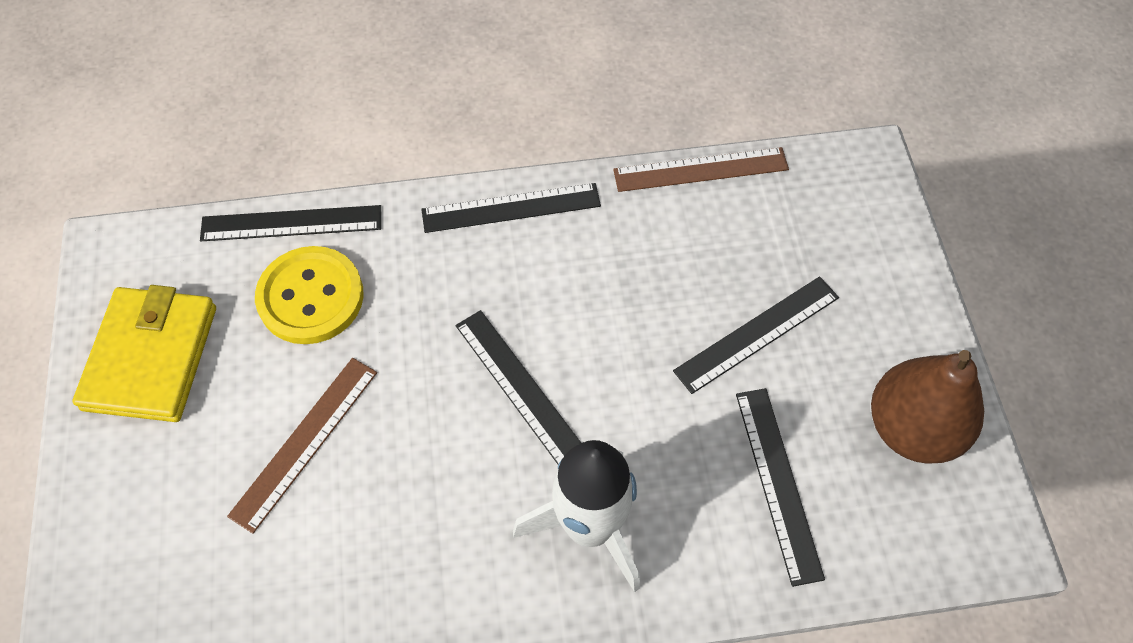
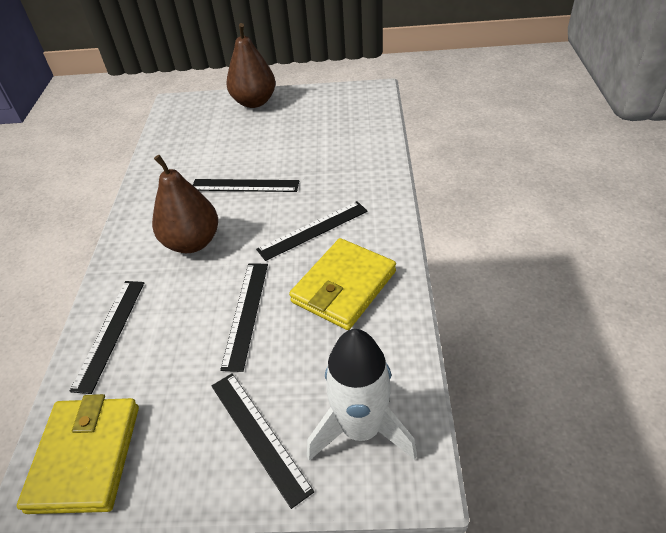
brown pear: [871,350,984,464] = 1 -> [152,155,218,253] [226,23,276,108] = 2
brown ruler: [227,358,377,534] [613,147,789,192] = 2 -> none = 0
yellow button: [255,246,364,344] = 1 -> none = 0
yellow wallet: [72,285,216,422] = 1 -> [17,394,139,514] [289,238,396,330] = 2

